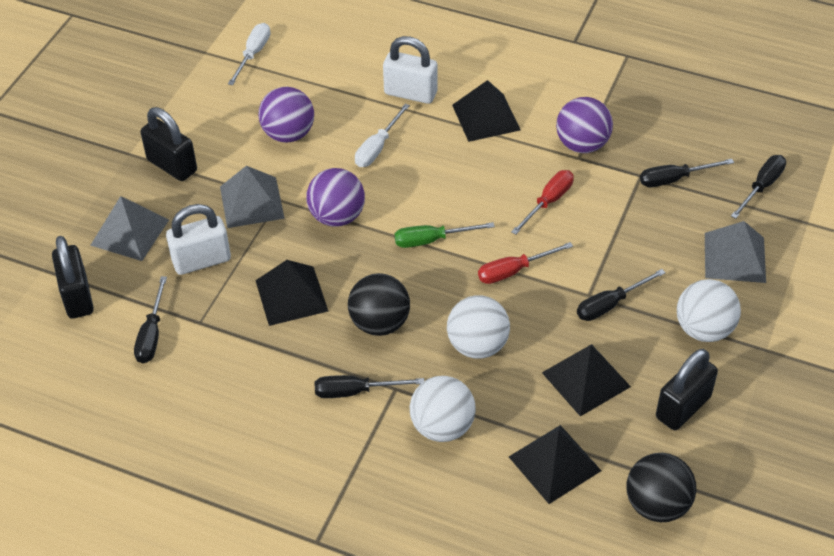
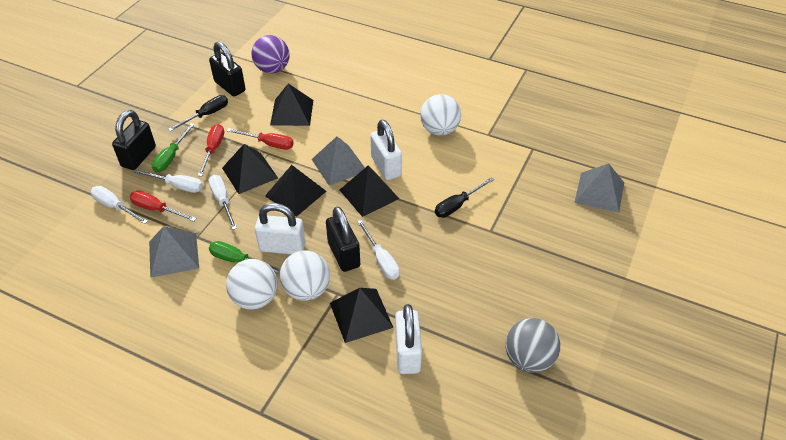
black ball: [348,273,410,336] [627,453,696,522] = 2 -> none = 0
black pyramid: [255,260,328,326] [452,80,521,142] [509,425,601,504] [542,344,631,416] = 4 -> [222,144,278,194] [265,165,326,217] [270,83,313,126] [330,288,394,343] [340,166,399,217] = 5
black screwdriver: [134,276,167,363] [315,375,424,398] [577,269,666,321] [640,159,734,187] [731,155,786,219] = 5 -> [168,95,228,131] [435,177,494,218] = 2
green screwdriver: [395,222,495,248] = 1 -> [152,123,195,173] [209,241,280,274] = 2
grey ball: none = 0 -> [506,318,560,373] = 1
purple ball: [258,87,314,143] [306,168,365,227] [556,97,613,153] = 3 -> [252,35,289,74] = 1
red screwdriver: [478,242,573,284] [511,170,574,235] = 2 -> [129,191,197,222] [198,124,224,176] [227,128,294,150] = 3
white padlock: [166,204,231,275] [383,36,437,104] = 2 -> [255,203,305,254] [370,119,402,180] [395,304,422,374] = 3
white screwdriver: [228,23,270,85] [355,103,410,167] = 2 -> [91,186,148,224] [134,169,203,193] [209,175,237,230] [357,220,400,280] = 4

